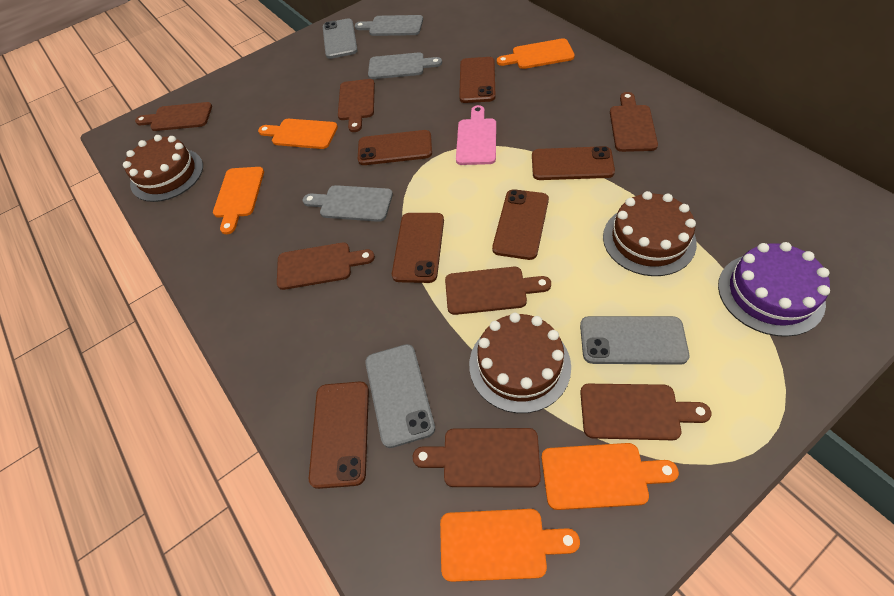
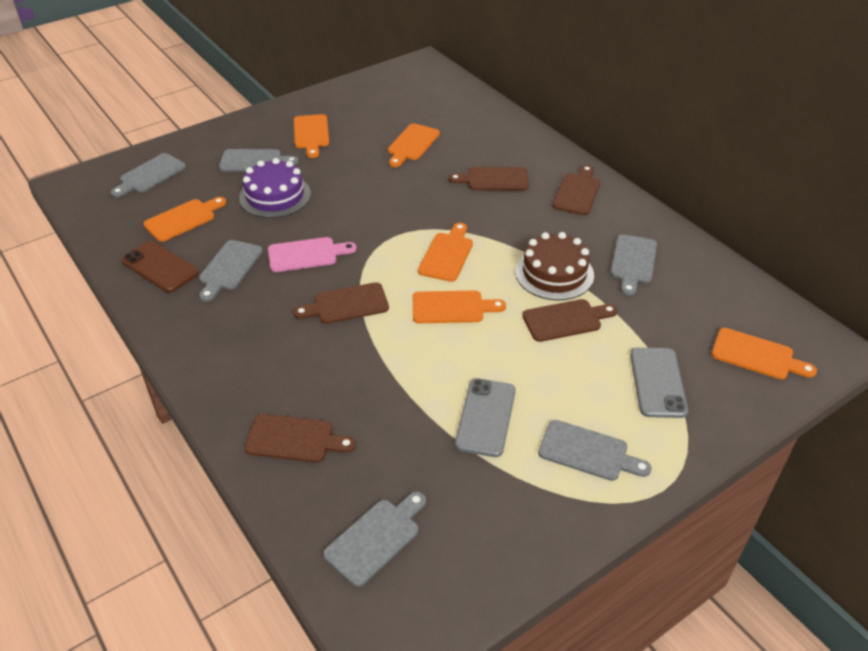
brown cake: [123,135,203,202] [469,312,571,413] [603,191,697,276] = 3 -> [515,232,594,300] = 1
brown cutting board: [135,102,212,131] [277,242,375,290] [338,79,375,132] [413,428,541,487] [445,267,551,315] [580,384,711,440] [610,92,658,152] = 7 -> [244,414,356,463] [293,282,389,324] [449,167,529,190] [522,299,617,342] [552,165,601,215] = 5
brown phone: [309,382,369,489] [358,130,432,165] [392,213,444,283] [459,57,496,103] [492,189,549,260] [532,146,615,180] = 6 -> [121,241,199,293] = 1
grey cutting board: [302,185,393,222] [355,15,423,36] [368,52,442,79] = 3 -> [111,153,186,197] [199,240,263,302] [219,149,299,172] [323,492,426,587] [538,420,652,481] [610,234,657,296] = 6
grey phone: [323,18,358,59] [365,344,435,448] [580,316,689,365] = 3 -> [455,378,516,457] [630,347,688,418] = 2
orange cutting board: [213,167,264,234] [258,119,338,149] [440,509,580,582] [497,38,575,69] [542,443,679,510] = 5 -> [144,197,226,242] [294,114,329,158] [388,123,440,167] [413,291,506,323] [418,223,473,282] [711,328,817,379] = 6

